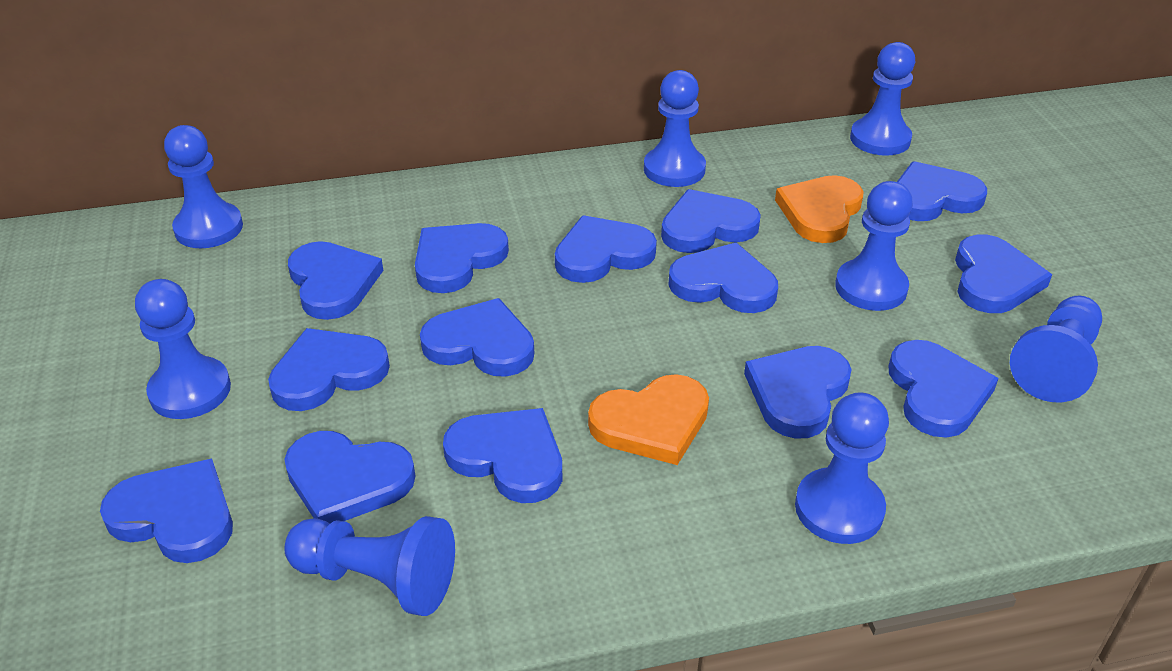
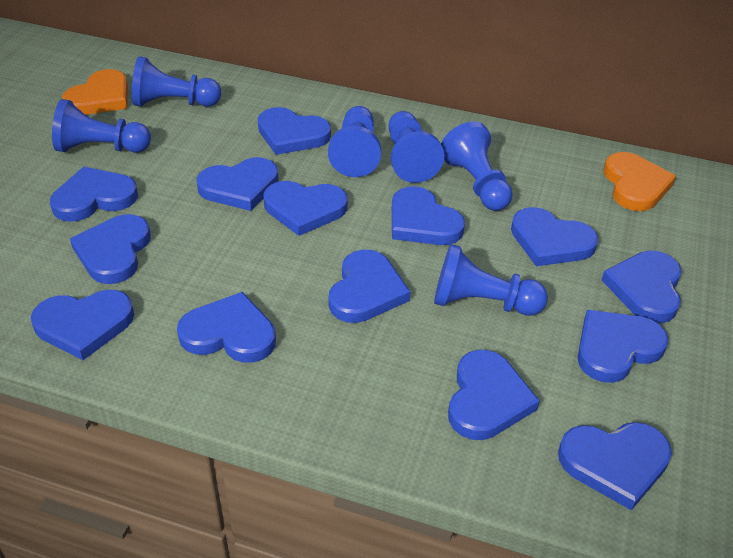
blue pawn: [135,279,231,419] [164,125,243,248] [285,516,455,616] [644,70,706,187] [795,392,889,544] [835,181,913,311] [850,42,915,156] [1010,296,1102,402] = 8 -> [52,99,151,153] [132,56,221,107] [328,106,381,177] [388,111,444,183] [434,244,548,316] [441,122,513,211] = 6

